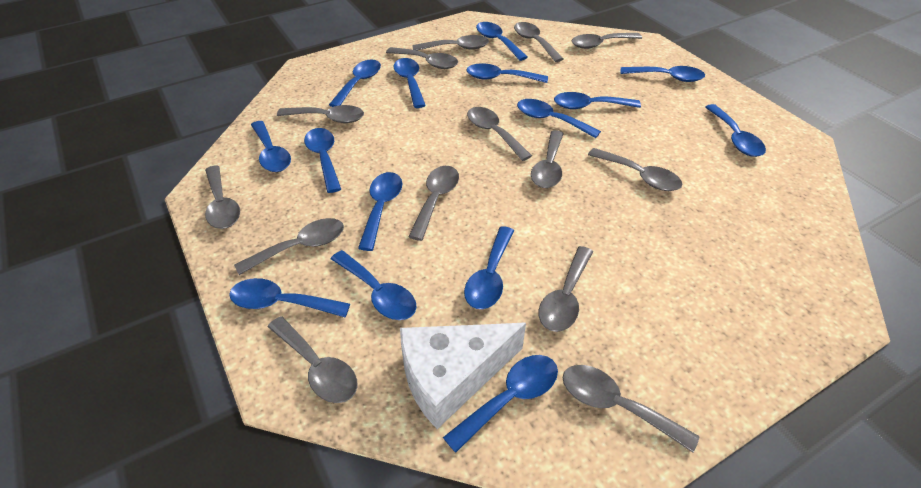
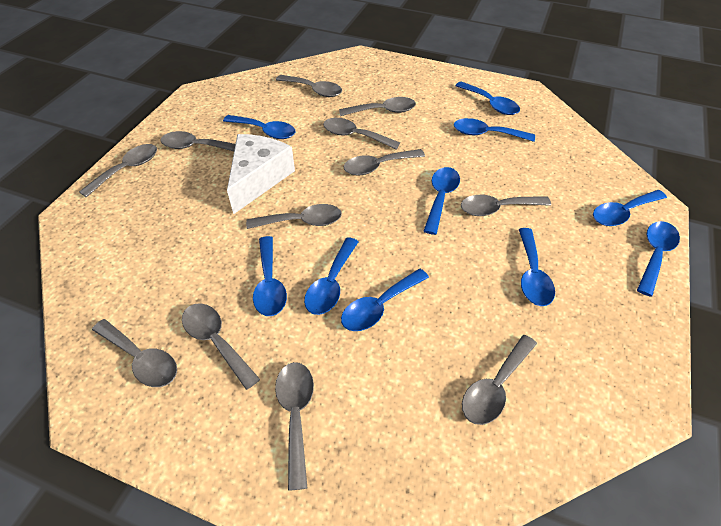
blue spoon: [229,278,350,317] [251,121,291,172] [304,128,341,193] [329,59,381,107] [331,250,417,320] [358,172,402,251] [394,58,426,108] [443,355,558,453] [464,226,514,309] [466,63,548,83] [476,22,528,61] [517,99,601,138] [554,92,641,109] [621,66,705,82] [705,104,766,157] = 15 -> [223,115,296,139] [253,236,287,316] [304,237,359,315] [341,269,429,331] [424,167,460,235] [454,118,535,142] [455,81,520,115] [519,228,555,306] [593,190,667,226] [637,221,680,297] = 10
grey spoon: [205,165,240,229] [234,218,344,275] [268,316,358,403] [277,105,364,123] [386,47,458,69] [408,166,459,241] [413,35,489,50] [467,107,532,161] [514,22,564,62] [531,130,564,188] [539,246,593,332] [562,365,699,453] [572,33,642,49] [588,148,683,191] = 14 -> [79,144,157,198] [92,319,177,387] [160,131,235,151] [182,303,260,390] [246,204,342,229] [275,362,314,491] [276,75,342,97] [323,118,400,150] [339,97,416,116] [344,149,425,175] [461,195,551,216] [462,335,537,425] = 12

